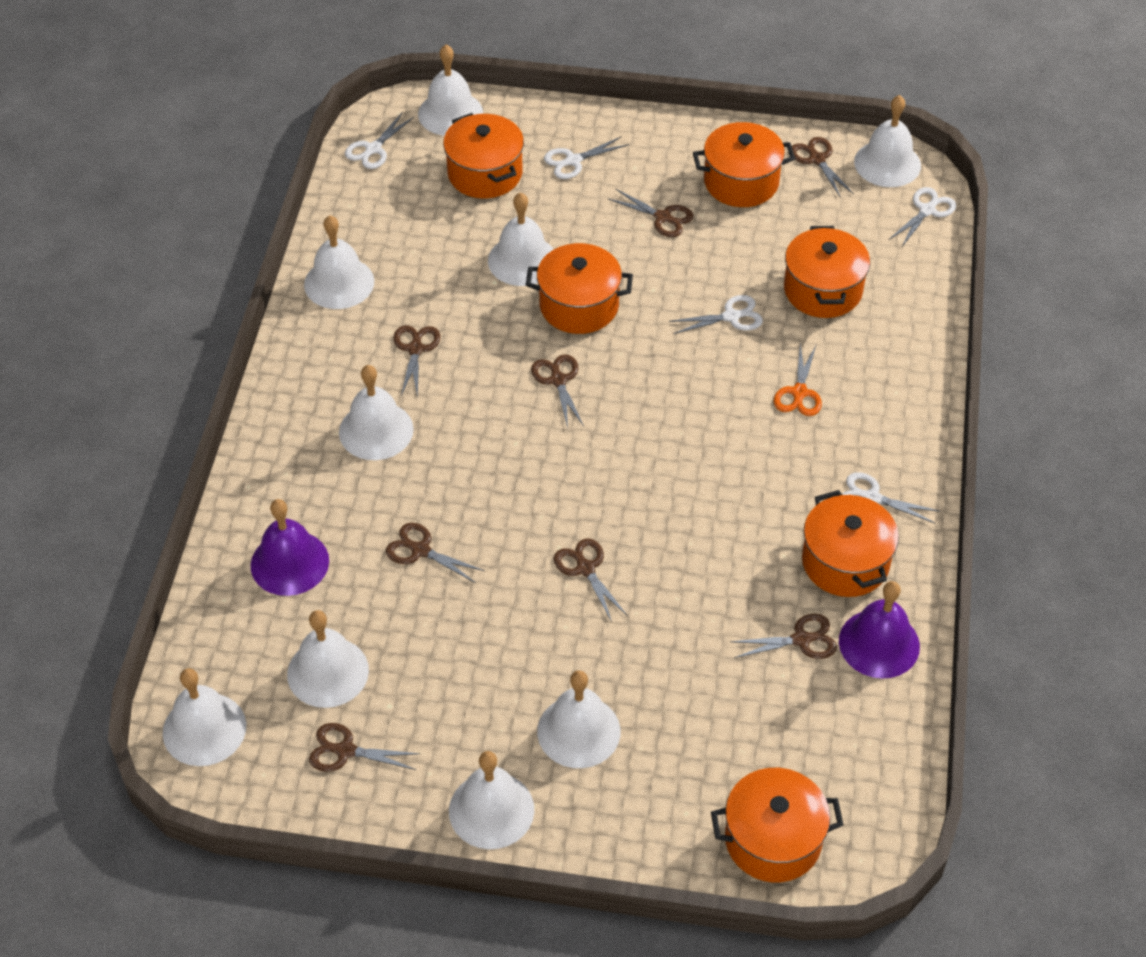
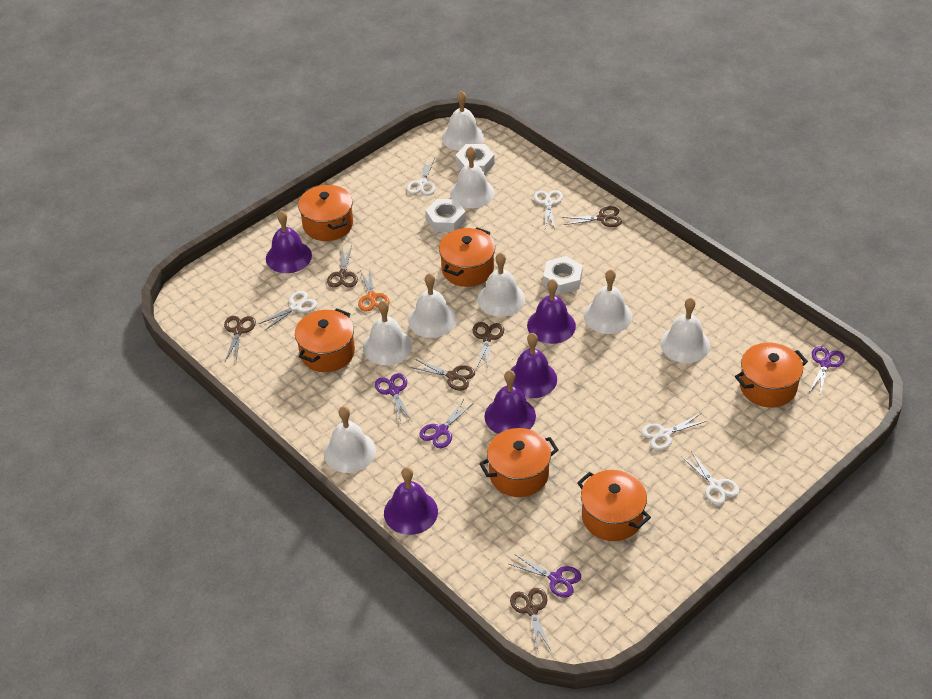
brown scissors: [309,723,420,772] [386,523,485,583] [393,325,440,398] [531,354,584,429] [554,538,628,622] [607,188,694,237] [730,614,837,659] [792,137,854,198] = 8 -> [224,316,256,361] [327,246,358,287] [410,359,475,391] [473,322,504,368] [510,588,551,653] [562,206,622,227] = 6
purple bell: [251,499,329,596] [839,581,920,678] = 2 -> [266,210,312,273] [384,467,438,535] [484,370,536,434] [511,333,557,398] [527,279,576,344] = 5
purple scissors: none = 0 -> [375,373,412,422] [419,399,472,448] [509,554,581,598] [809,346,845,395] = 4
white bell: [163,668,246,766] [287,610,369,708] [304,215,374,309] [339,365,414,460] [418,45,483,136] [449,751,534,849] [488,192,554,286] [537,671,620,768] [854,95,921,187] = 9 -> [324,406,376,473] [363,300,412,365] [408,273,456,338] [442,91,484,151] [450,147,495,208] [477,252,525,317] [584,269,632,334] [660,298,710,363] = 8
white nut: none = 0 -> [425,199,466,232] [456,144,495,174] [543,256,583,294] = 3

